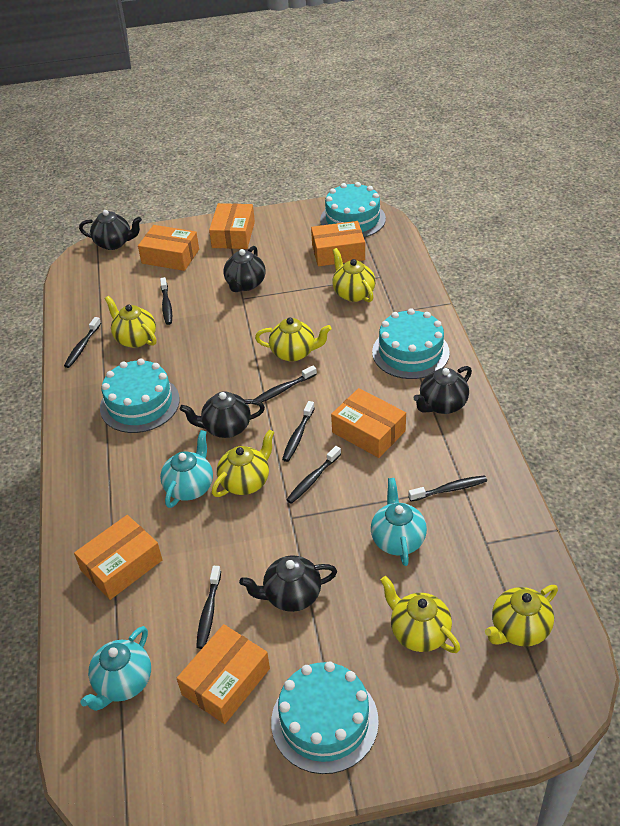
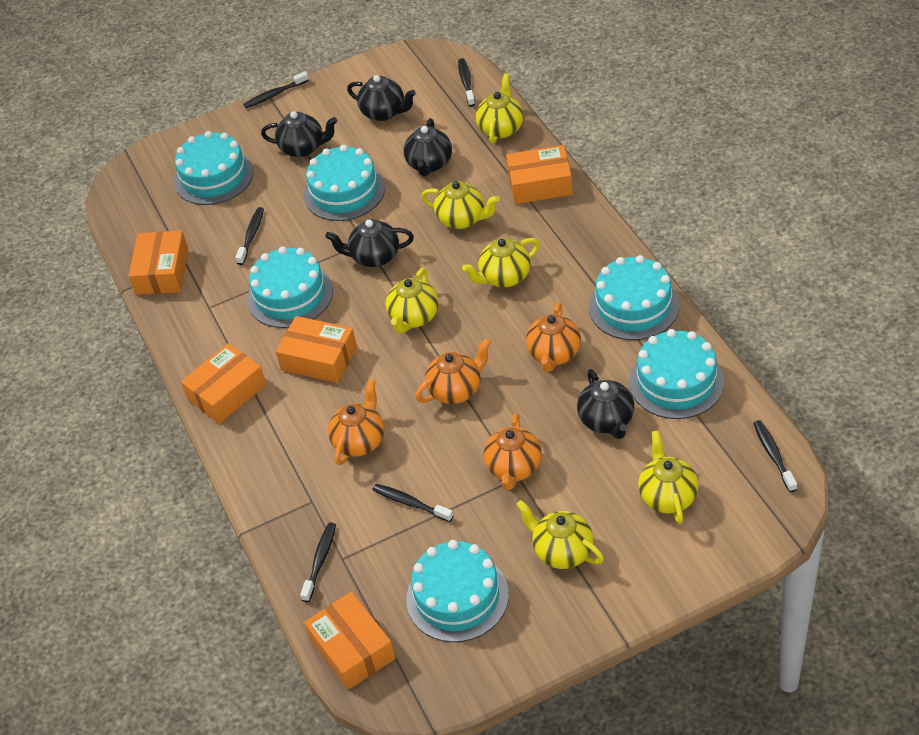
black toothbrush: [64,317,101,368] [160,277,172,325] [196,566,221,649] [253,365,317,402] [282,401,315,462] [286,446,341,504] [408,475,487,502] = 7 -> [235,207,264,265] [243,71,309,108] [300,522,336,602] [373,484,453,522] [458,58,475,107] [753,420,797,492] = 6
orange box: [74,515,163,600] [138,225,199,271] [177,624,270,724] [209,203,255,249] [311,221,365,266] [331,388,406,458] = 6 -> [128,230,189,295] [181,343,266,424] [276,316,357,383] [304,592,396,690] [506,145,573,204] = 5
orange teapot: none = 0 -> [328,379,384,465] [415,338,491,404] [484,413,542,490] [526,302,581,372] = 4
turquoise cake: [100,358,180,433] [271,661,379,774] [320,182,386,237] [372,308,450,379] = 4 -> [174,131,254,205] [247,246,333,328] [304,145,385,221] [406,540,509,642] [589,255,680,340] [629,329,725,419] = 6
turquoise teapot: [80,626,151,711] [160,430,213,508] [371,478,427,566] = 3 -> none = 0

